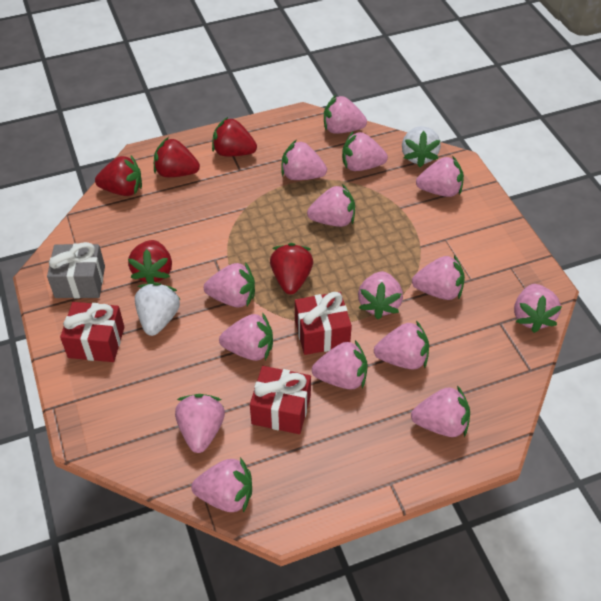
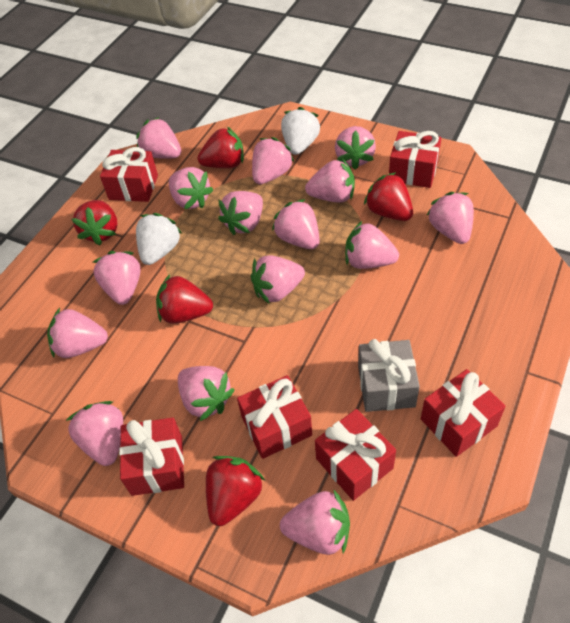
red gift: [60,302,124,362] [250,366,311,434] [295,292,352,355] = 3 -> [100,147,158,202] [119,417,184,496] [237,375,312,459] [315,409,396,501] [389,131,441,188] [421,369,506,457] = 6

